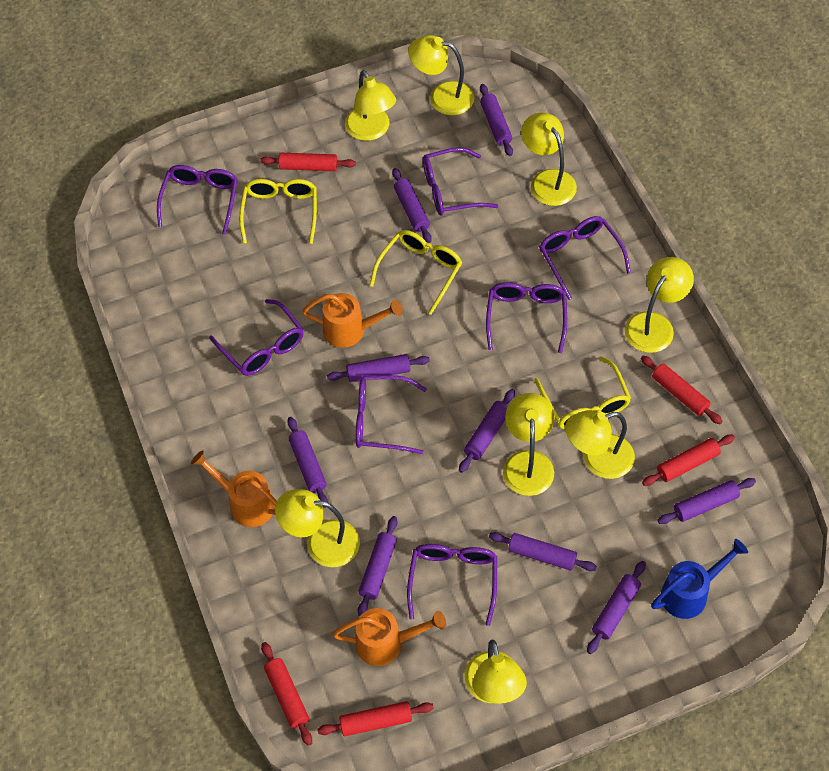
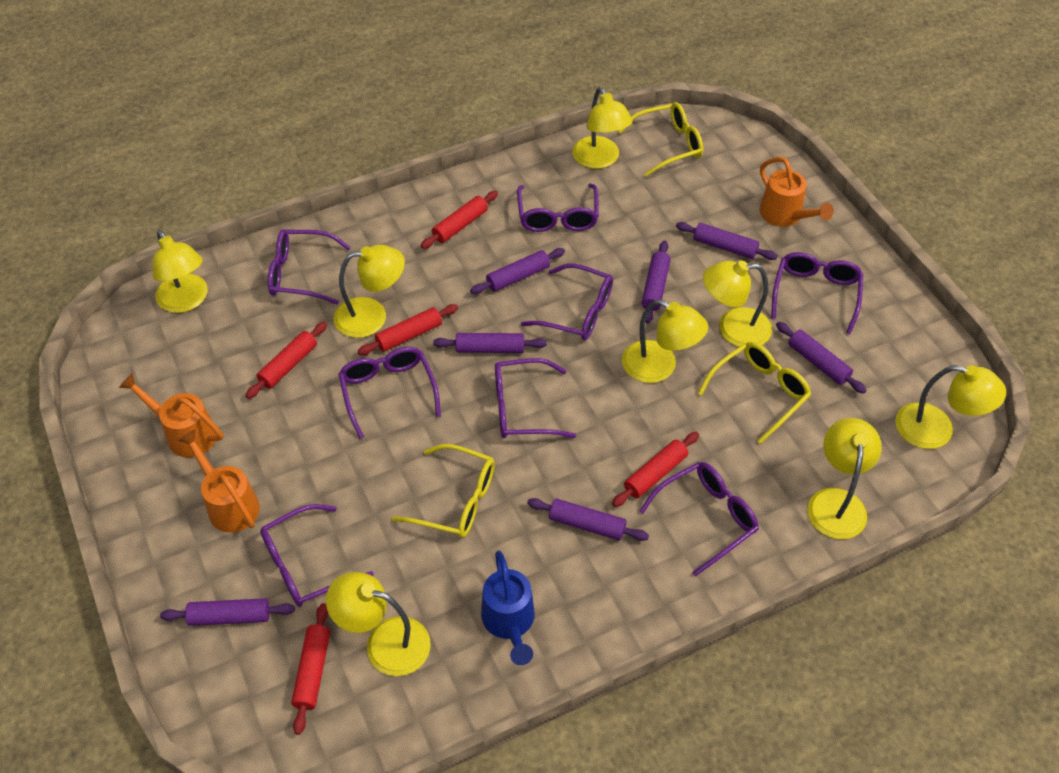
purple glasses: [157,165,238,235] [209,299,303,376] [356,375,427,454] [407,544,497,626] [423,147,498,216] [486,282,567,353] [539,216,631,300] = 7 -> [260,504,373,607] [268,229,351,304] [338,347,441,439] [495,358,576,438] [517,183,599,232] [521,263,613,341] [640,462,759,576] [771,252,863,334] = 8
purple rolling pin: [287,417,328,508] [327,354,430,382] [358,516,398,617] [392,168,432,243] [459,389,515,473] [480,84,513,156] [489,532,597,571] [587,561,646,654] [657,478,756,524] = 9 -> [160,598,295,626] [433,333,547,353] [470,248,565,294] [527,498,649,541] [642,241,671,323] [676,222,778,260] [776,322,867,394] = 7

